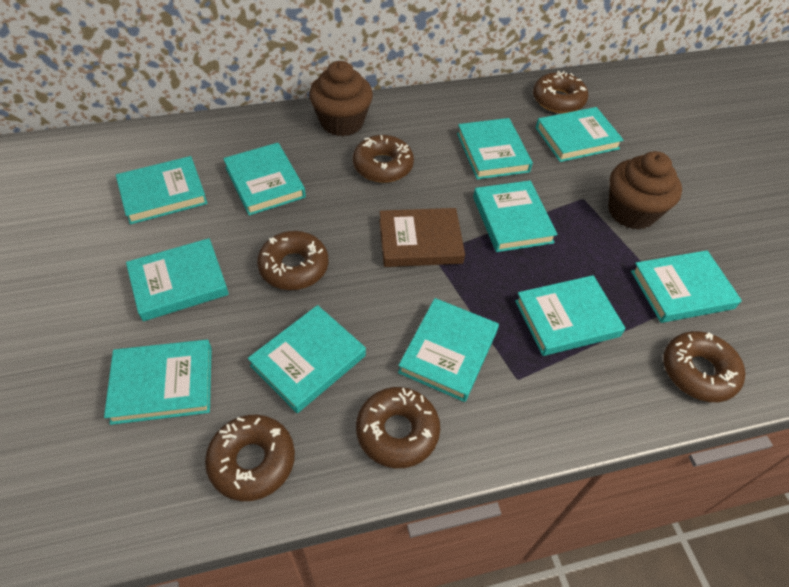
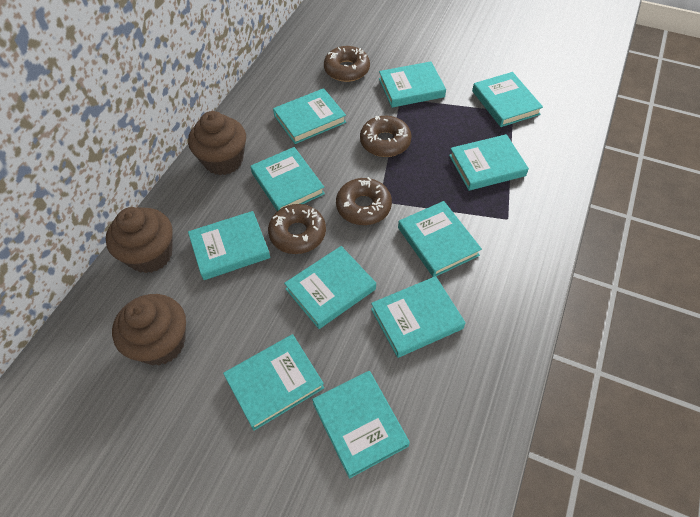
brown book: [379,208,465,267] = 1 -> none = 0
brown cupcake: [309,61,373,136] [608,151,682,230] = 2 -> [106,207,173,273] [112,294,186,365] [188,111,246,175] = 3
brown donut: [205,415,295,501] [257,231,329,290] [353,135,414,183] [356,387,440,468] [533,71,588,113] [663,331,745,402] = 6 -> [268,204,326,254] [324,46,370,82] [336,177,392,225] [360,116,412,157] = 4

